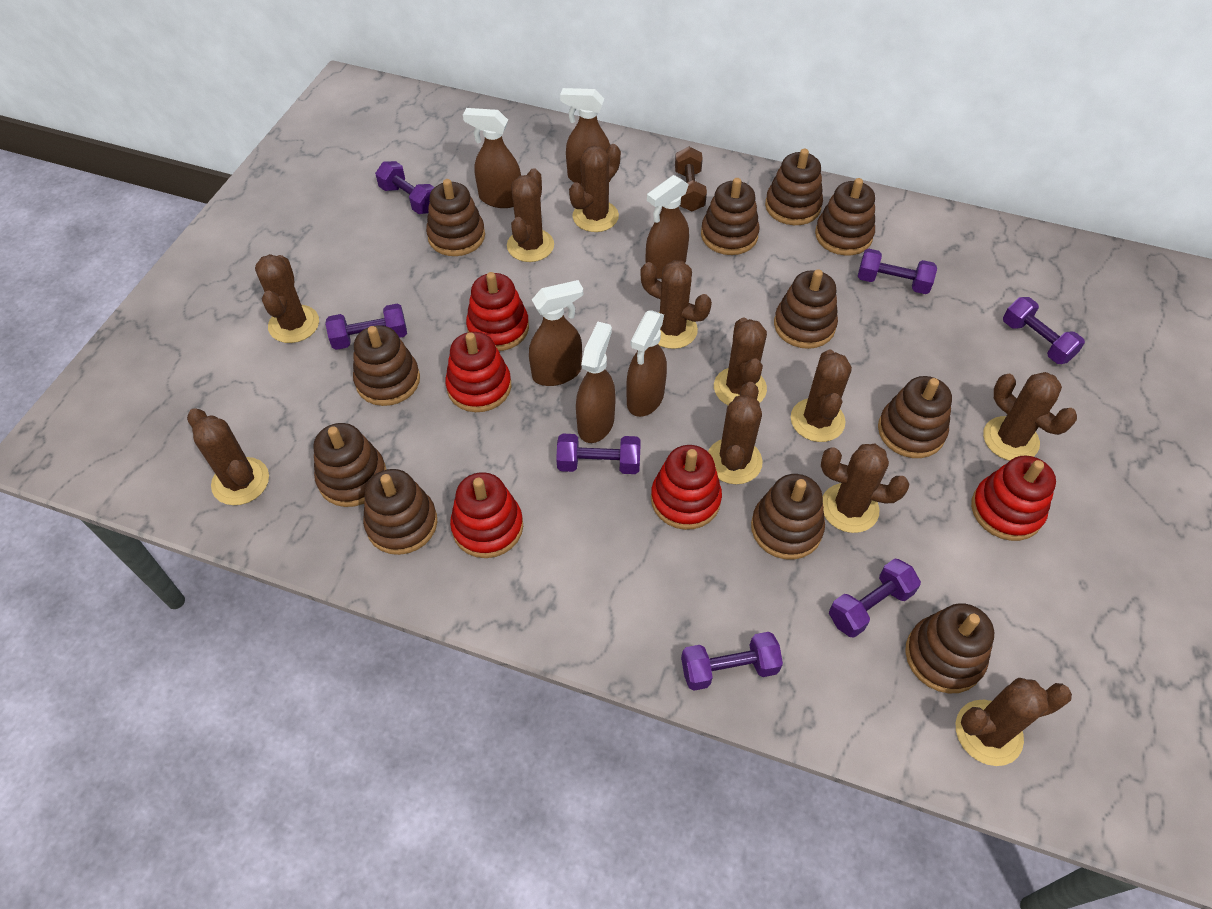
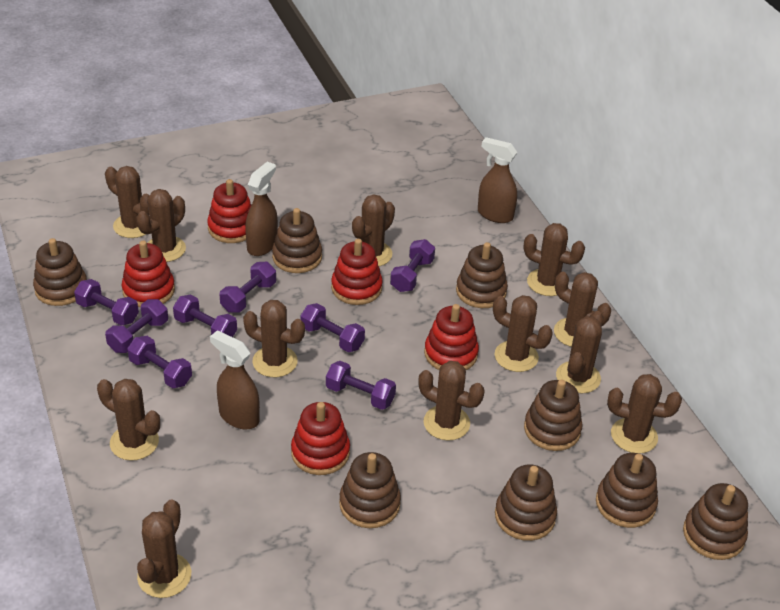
brown cactus: [187,408,269,505] [255,254,319,343] [507,168,554,262] [569,144,621,232] [640,260,712,349] [708,382,763,484] [714,318,767,405] [791,350,852,442] [821,444,909,533] [956,678,1072,766] [983,372,1077,461] = 11 -> [97,379,160,461] [105,166,149,238] [136,189,186,262] [137,499,191,598] [243,300,305,377] [352,194,395,266] [418,361,485,441] [493,295,553,372] [524,223,585,296] [554,272,611,347] [556,311,603,393] [607,374,682,454] = 12
brown dumbbell: [675,147,707,211] = 1 -> none = 0
brown spray bottle: [463,108,521,208] [529,280,583,386] [560,88,611,185] [576,322,616,443] [626,311,667,417] [646,175,689,279] = 6 -> [210,330,260,429] [245,162,278,256] [478,137,517,223] = 3
brown stacking toy: [313,423,387,507] [353,325,420,406] [363,469,437,555] [426,179,485,256] [701,178,760,255] [751,474,825,560] [765,149,823,225] [774,269,838,349] [815,178,875,256] [878,376,952,458] [905,603,994,693] = 11 -> [33,238,87,306] [272,208,322,273] [339,452,401,528] [456,242,508,308] [495,464,557,541] [524,379,583,451] [596,453,658,528] [683,483,748,560] = 8
purple dumbbell: [325,304,407,350] [375,161,435,214] [556,434,641,474] [681,632,783,691] [829,559,921,638] [858,248,937,294] [1003,297,1085,364] = 7 -> [74,279,139,326] [105,299,168,353] [127,336,192,388] [173,295,237,337] [219,262,276,313] [300,303,365,352] [326,361,396,410] [390,239,435,292] = 8

